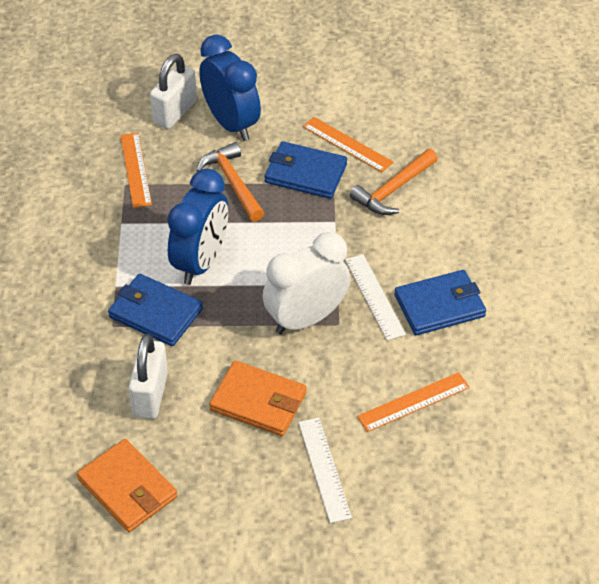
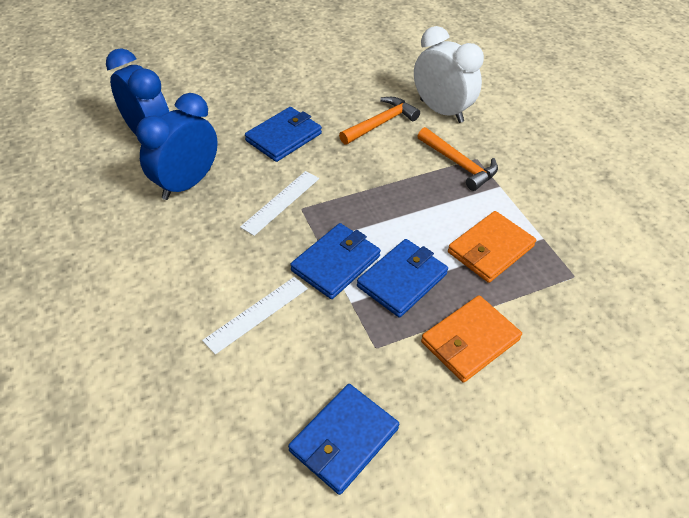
blue wallet: [108,274,203,346] [265,141,347,199] [394,270,486,335] = 3 -> [245,107,322,162] [288,384,399,495] [290,223,381,299] [357,239,448,318] = 4
orange ruler: [120,133,152,208] [303,117,393,172] [357,372,470,432] = 3 -> none = 0
white padlock: [128,334,168,419] [150,54,197,129] = 2 -> none = 0

